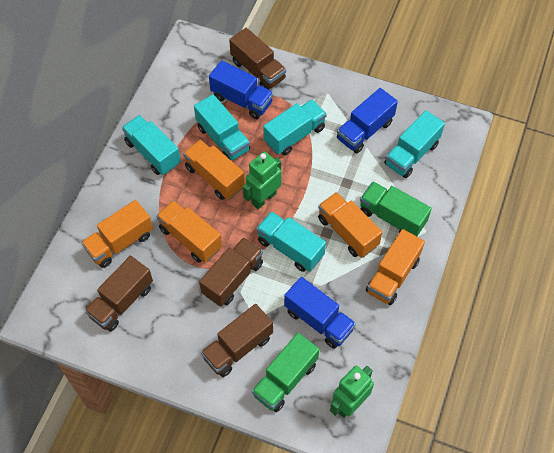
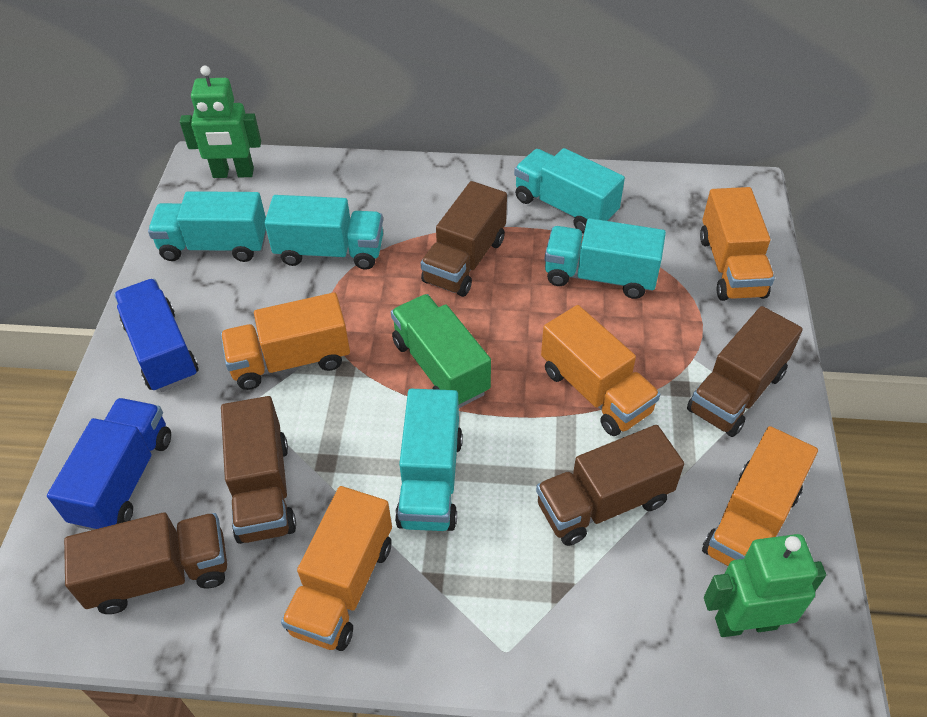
blue truck: [209,60,273,119] [284,277,356,349] [337,88,398,153] = 3 -> [47,398,171,530] [114,279,198,392] = 2
brown truck: [84,256,153,332] [199,237,263,307] [201,304,273,377] [229,28,286,89] = 4 -> [64,512,227,614] [221,396,296,544] [421,181,507,297] [536,425,684,546] [687,306,803,437] = 5
green truck: [252,333,319,412] [360,182,432,236] = 2 -> [391,294,491,408] = 1

